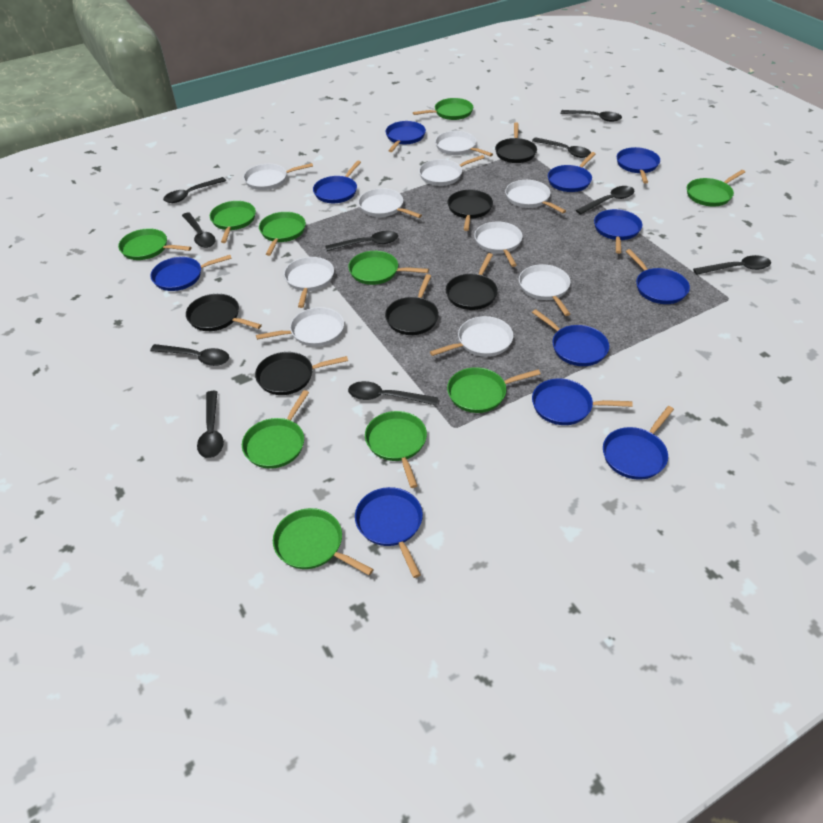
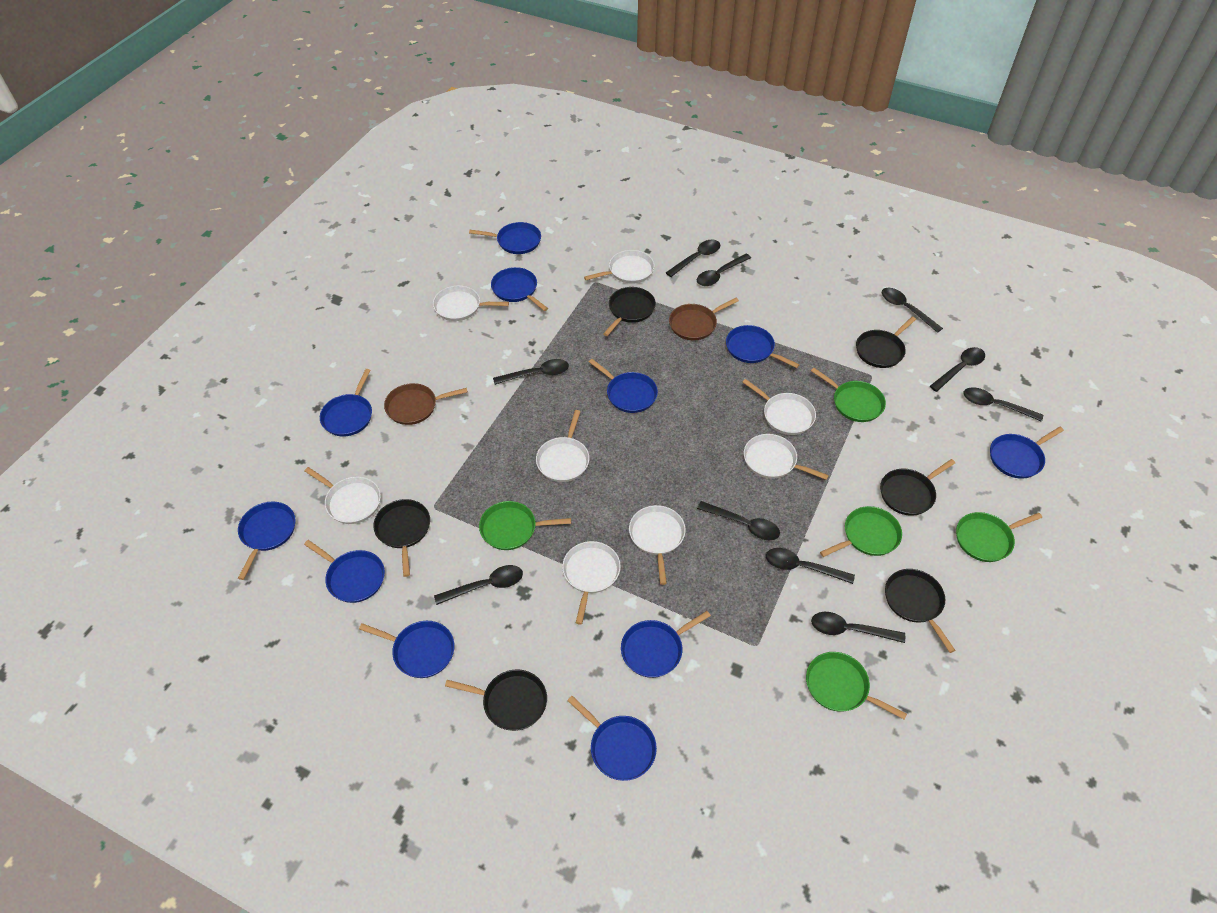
brown pan: none = 0 -> [384,383,468,425] [669,298,739,341] = 2
green pan: [118,228,191,260] [210,201,256,243] [242,390,309,469] [259,212,306,256] [273,508,374,575] [348,251,429,285] [365,411,427,488] [413,98,473,120] [447,367,540,413] [687,170,745,206] = 10 -> [479,501,571,550] [806,652,907,720] [811,368,886,422] [820,506,902,557] [956,512,1042,562] = 5
white pan: [243,163,313,190] [256,307,344,347] [284,257,334,308] [358,188,422,218] [419,155,485,186] [430,316,513,357] [435,131,493,156] [474,222,523,267] [505,180,566,213] [519,264,571,316] = 10 -> [305,467,381,524] [433,285,509,321] [536,410,589,482] [562,541,621,625] [584,250,655,284] [629,505,686,585] [742,379,816,435] [744,434,829,480] = 8

